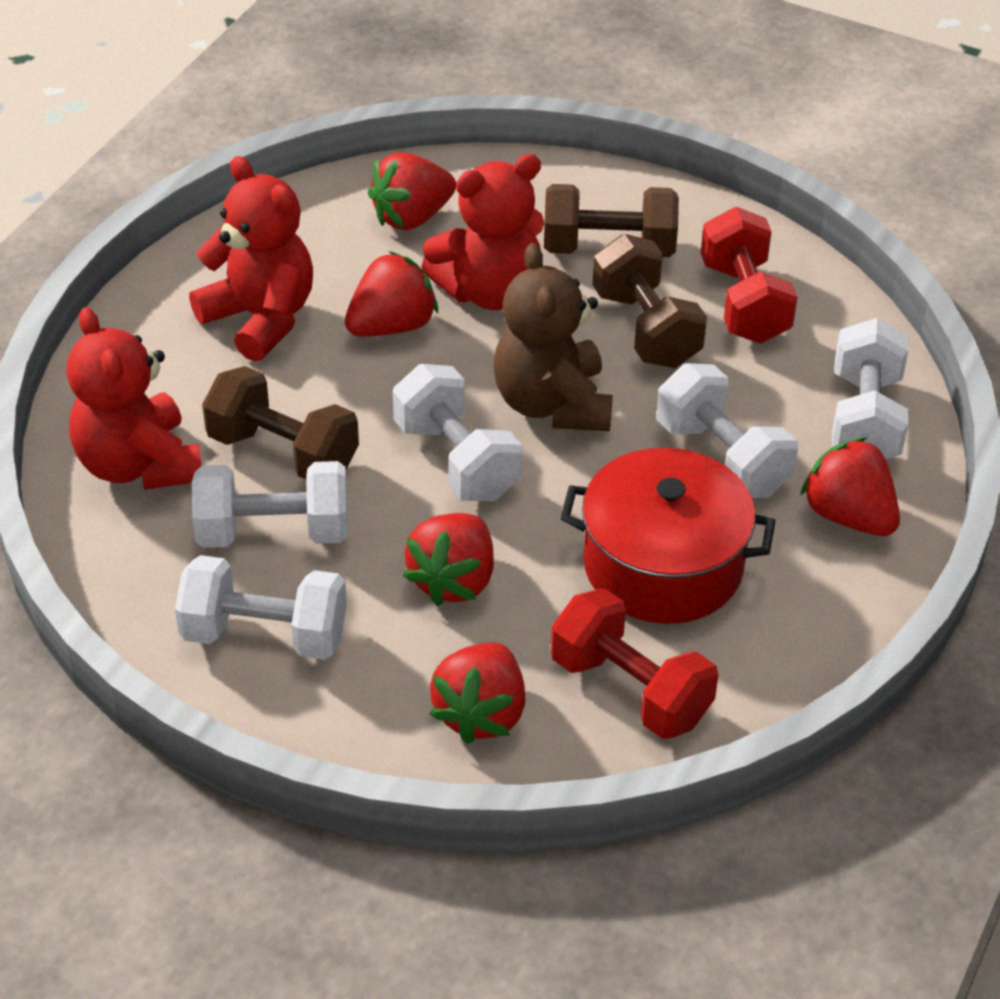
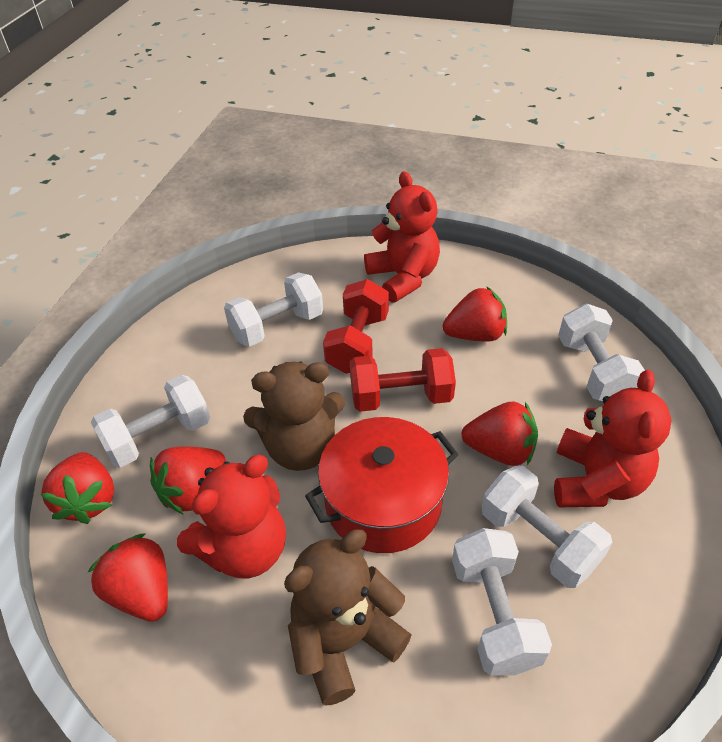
brown dumbbell: [202,366,359,479] [544,184,679,257] [592,234,707,368] = 3 -> none = 0
brown teddy bear: [494,243,613,431] = 1 -> [243,362,345,471] [284,530,412,706] = 2

